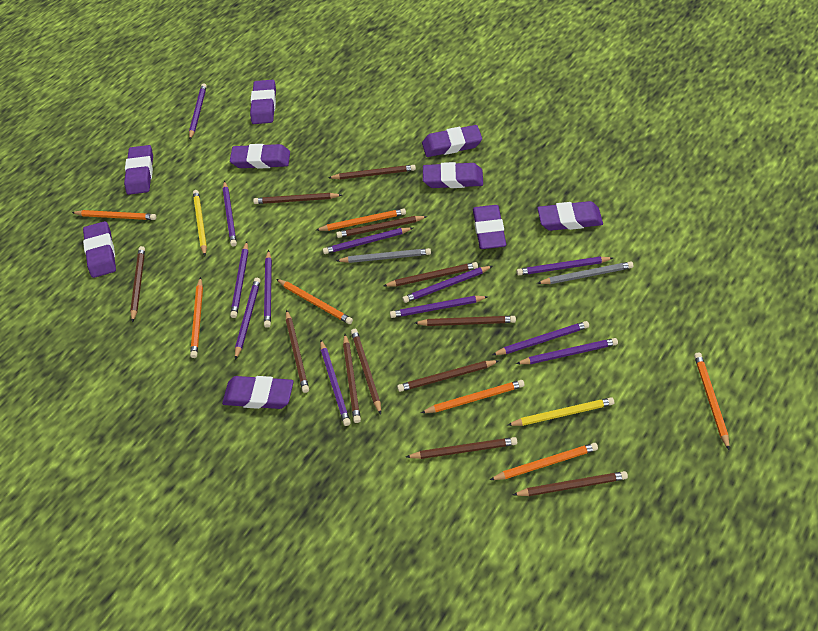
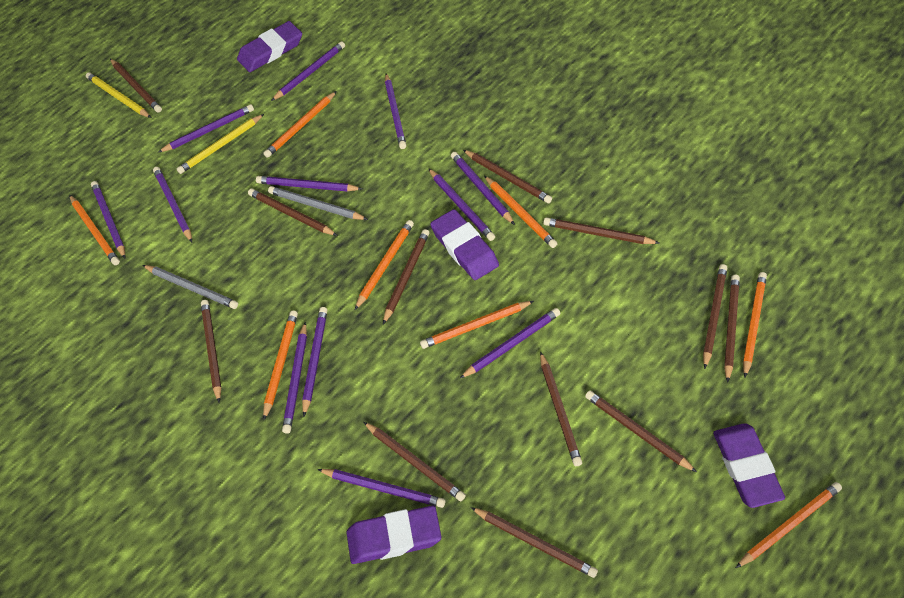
orange pencil: [72,210,156,220] [190,277,203,358] [276,279,353,324] [316,208,406,231] [421,380,525,413] [490,443,598,480] [694,352,729,450] = 7 -> [69,195,120,265] [263,311,298,420] [264,91,337,158] [355,220,414,310] [420,301,534,349] [484,176,558,248] [736,482,842,568] [743,272,767,377] = 8
purple eraser: [83,221,116,278] [124,145,153,195] [222,376,294,409] [230,144,290,169] [250,80,276,124] [422,125,482,157] [423,162,483,188] [473,205,506,249] [537,201,603,231] = 9 -> [237,21,302,72] [346,506,441,564] [430,209,499,280] [713,423,785,508] = 4

